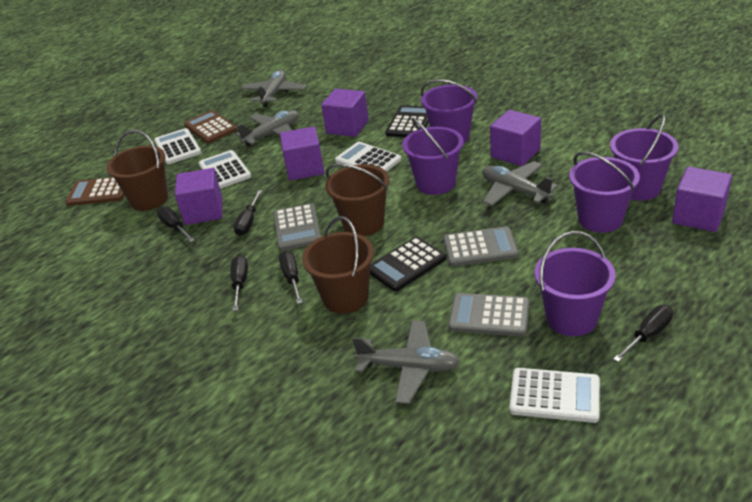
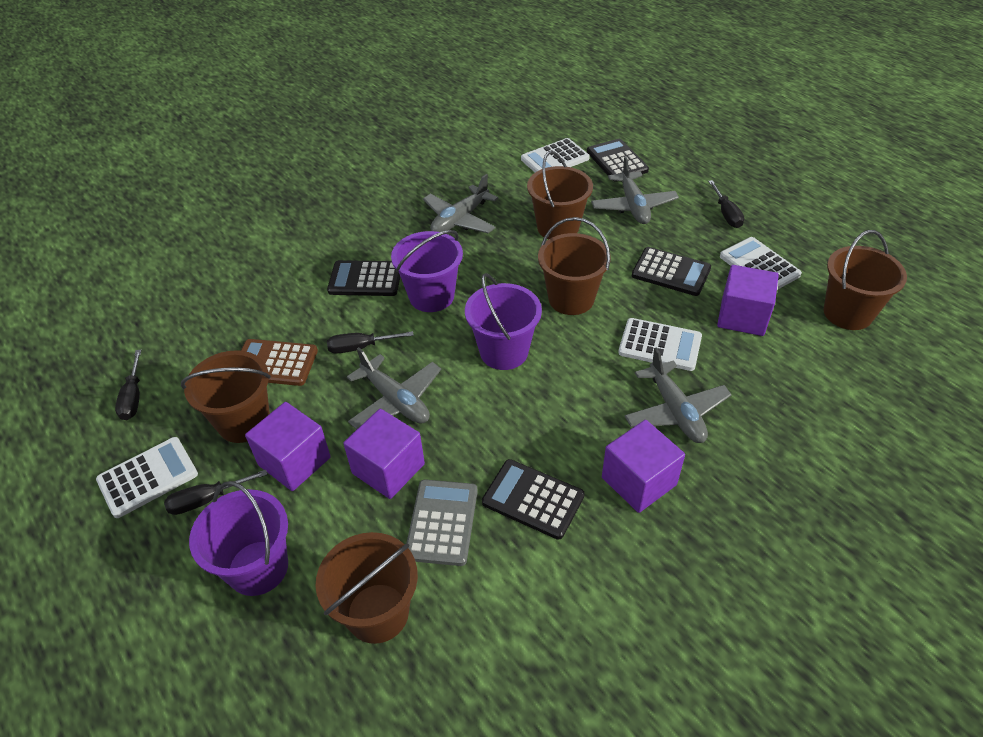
black calculator: [370,237,446,291] [386,105,429,137] = 2 -> [327,260,400,296] [482,459,585,540] [587,139,649,182] [632,247,711,296] = 4
black screwdriver: [157,206,195,242] [231,255,248,311] [233,190,262,236] [279,251,302,304] [613,305,673,362] = 5 -> [115,350,141,420] [164,470,268,515] [327,331,414,353] [708,180,744,228] = 4
brown bucket: [106,130,168,211] [302,216,374,314] [326,163,390,236] = 3 -> [181,350,271,443] [315,532,418,644] [527,151,593,239] [538,217,611,315] [824,230,907,330] = 5
brown calculator: [65,177,124,206] [184,110,237,143] = 2 -> [241,339,318,386] = 1
grey calculator: [273,203,321,251] [443,226,519,267] [448,293,530,337] = 3 -> [406,479,478,566] = 1
purple bucket: [402,117,464,195] [421,80,477,143] [535,231,616,336] [569,151,640,233] [610,114,679,201] = 5 -> [189,481,288,596] [391,230,463,312] [465,273,542,370] = 3
purple cube: [175,168,222,225] [280,126,324,181] [321,89,369,137] [490,110,541,166] [672,167,732,232] = 5 -> [245,402,331,491] [343,409,425,499] [602,420,685,513] [717,265,779,336] = 4

